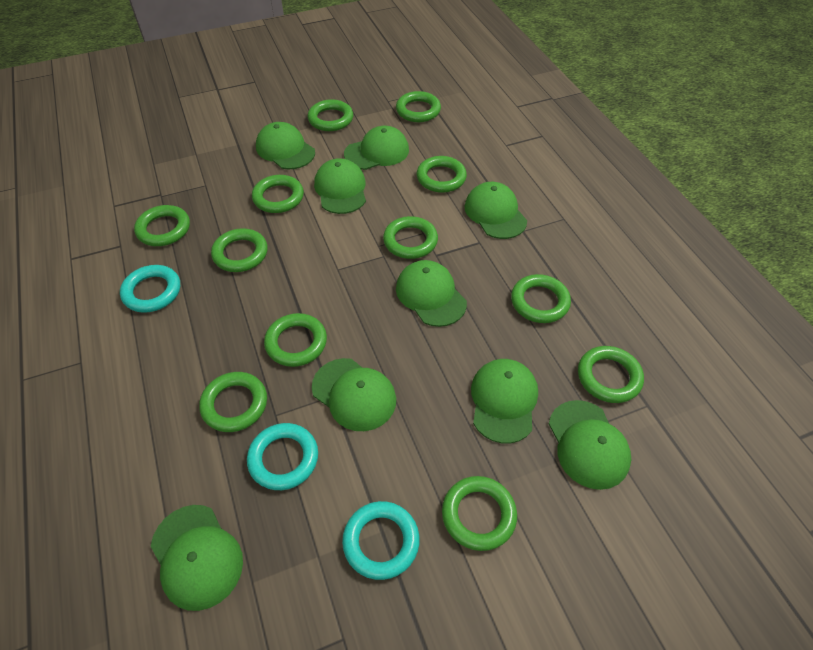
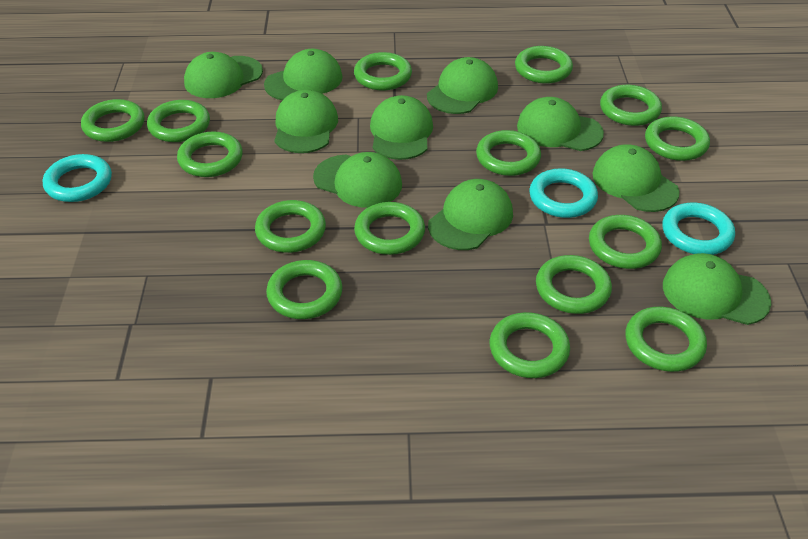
green cap: [150,505,243,611] [256,122,315,169] [312,358,396,431] [314,158,366,214] [344,126,409,170] [396,260,467,327] [465,182,527,239] [471,359,538,444] [549,400,631,490] = 9 -> [184,52,263,98] [264,49,343,100] [274,90,338,153] [313,152,402,208] [370,95,433,160] [427,57,498,114] [428,179,513,250] [517,97,604,151] [592,144,680,212] [663,253,771,325] = 10
green ring: [134,205,190,246] [199,372,267,432] [211,228,268,272] [252,175,304,213] [264,313,327,367] [308,99,353,131] [383,216,438,259] [396,91,441,122] [417,156,467,193] [442,476,517,551] [511,274,571,323] [578,346,644,403] = 12 -> [81,99,145,142] [147,100,210,142] [177,132,243,177] [255,200,326,253] [266,260,343,319] [354,52,412,90] [354,202,425,255] [476,130,541,176] [490,312,570,378] [515,46,573,84] [536,255,612,314] [589,215,662,269] [600,85,662,126] [625,307,707,372] [645,116,710,161] = 15

